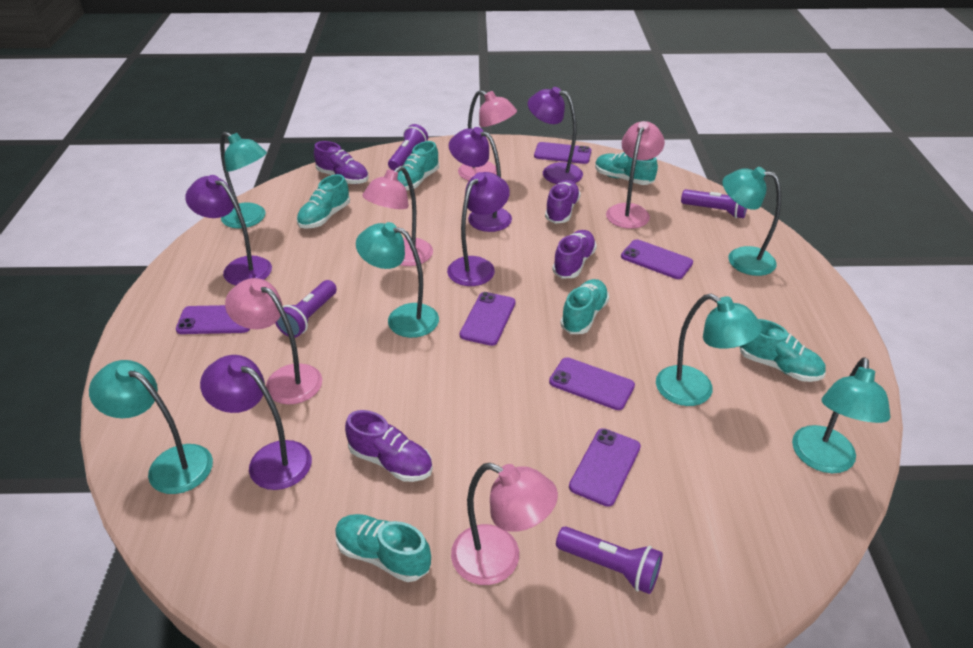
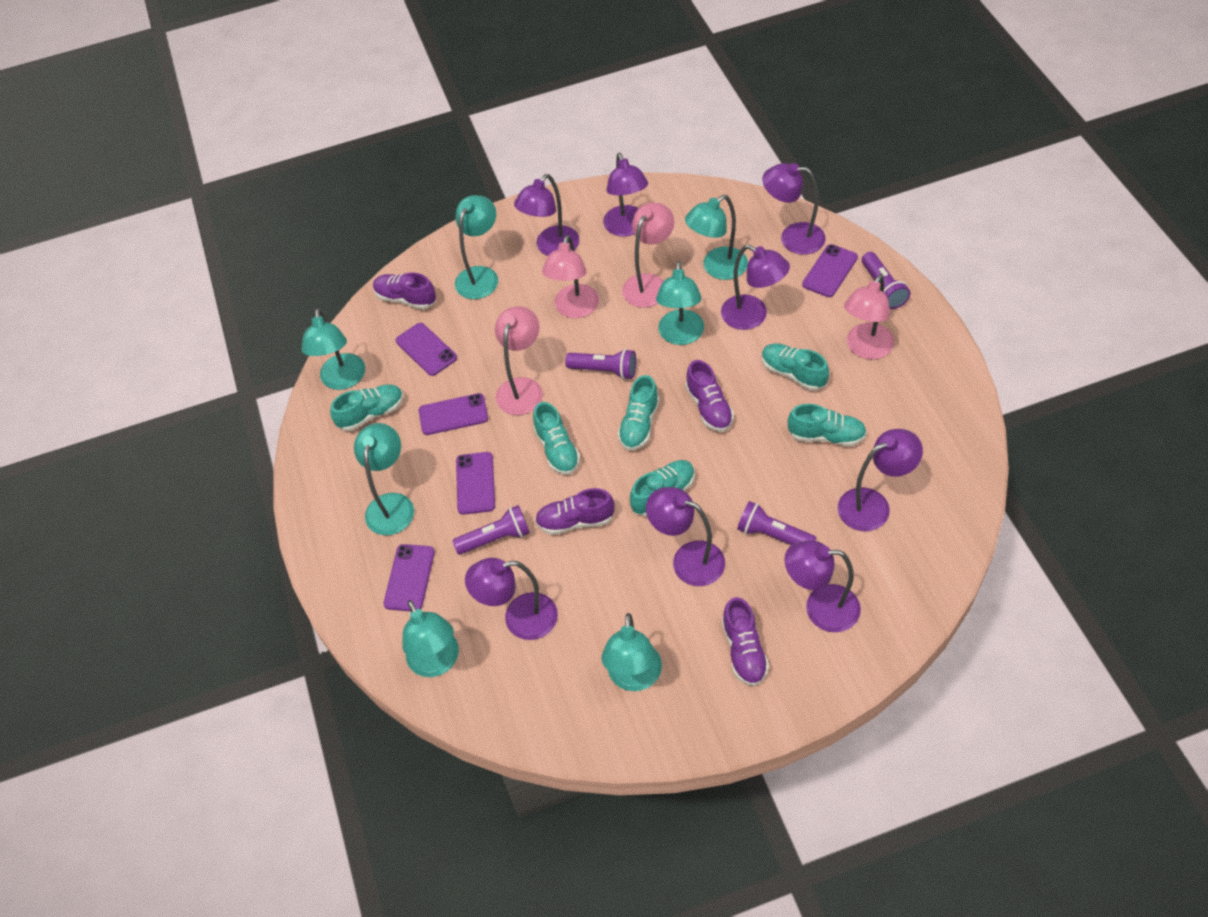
pink lamp: [225,278,322,404] [362,166,433,266] [451,463,558,585] [458,90,517,181] [606,121,665,229] = 5 -> [495,306,543,415] [542,235,599,318] [622,203,674,308] [844,274,894,359] = 4
purple lamp: [185,175,272,285] [200,355,312,490] [447,172,510,286] [449,127,512,232] [528,87,583,184] = 5 -> [465,558,558,640] [514,174,579,256] [603,152,648,237] [646,487,725,586] [721,245,790,330] [763,163,826,255] [784,540,861,632] [837,429,923,531] = 8
purple phone: [176,305,250,334] [460,292,516,346] [534,142,591,164] [549,357,635,410] [569,428,641,507] [621,239,693,279] = 6 -> [383,544,435,611] [396,323,457,376] [419,393,488,435] [456,452,495,515] [802,244,858,297] = 5
turquoise lamp: [89,360,213,494] [220,131,267,228] [356,222,439,338] [656,294,762,406] [722,167,781,276] [792,357,890,473] = 6 -> [301,308,365,390] [354,423,414,535] [402,600,459,677] [455,195,498,299] [601,613,662,691] [656,261,704,345] [685,195,748,280] = 7

